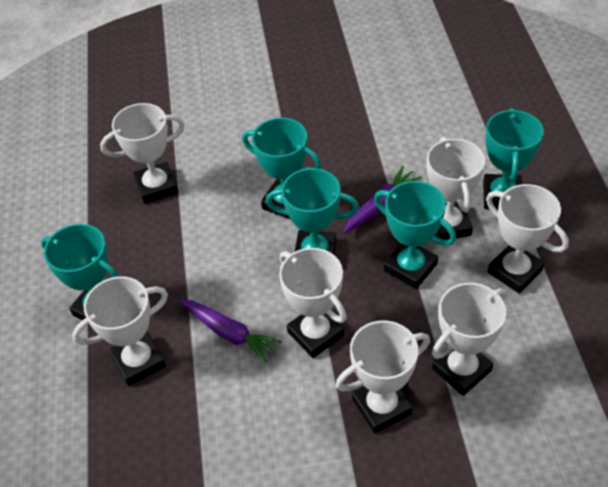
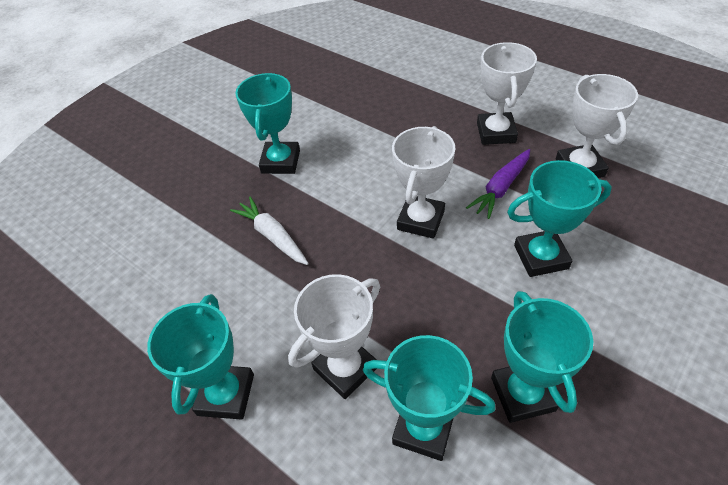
purple carrot: [179,299,281,363] [343,166,422,233] = 2 -> [466,149,530,219] = 1
white carrot: none = 0 -> [230,197,309,265] = 1
white trophy: [72,276,168,386] [100,103,185,204] [279,248,347,358] [336,320,430,433] [427,137,485,240] [432,283,506,396] [486,184,569,294] = 7 -> [288,274,380,399] [392,126,455,239] [477,42,537,145] [556,74,638,178] = 4

